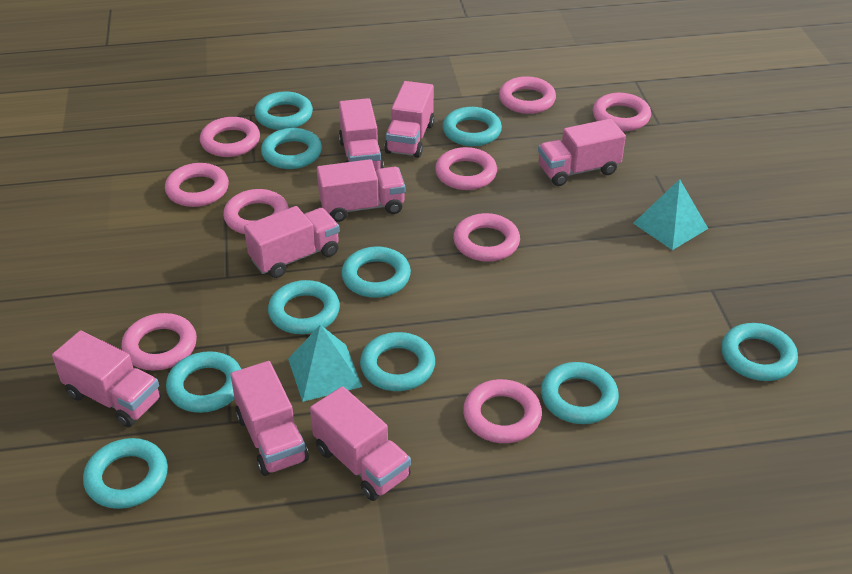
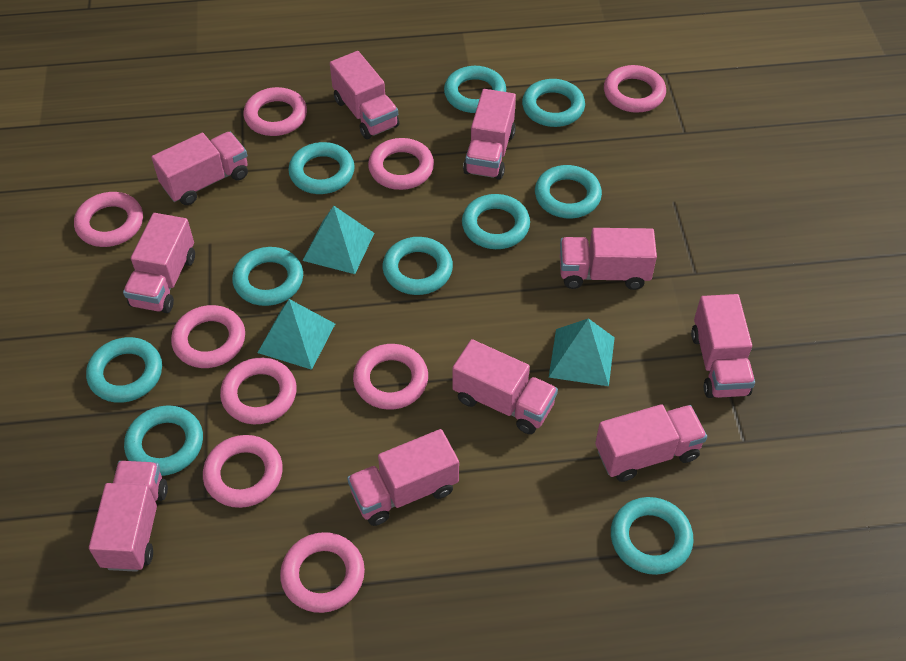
pink truck: [52,330,161,427] [231,361,309,476] [244,206,340,278] [310,386,411,501] [317,159,405,222] [339,98,384,171] [384,81,434,158] [538,119,626,186] = 8 -> [89,461,168,572] [123,213,195,313] [151,132,248,205] [330,51,399,139] [347,429,459,526] [452,339,558,434] [463,89,516,180] [560,228,657,290] [595,404,707,482] [691,294,755,398] = 10
turquoise pyramid: [288,325,362,402] [633,179,708,250] = 2 -> [258,299,335,370] [303,206,374,274] [549,318,615,386] = 3

